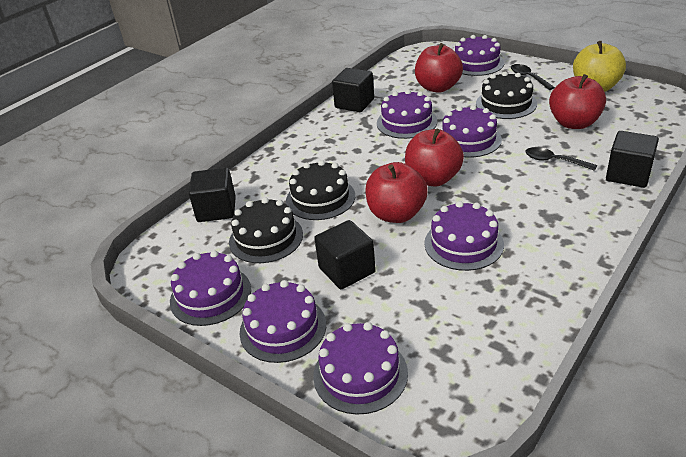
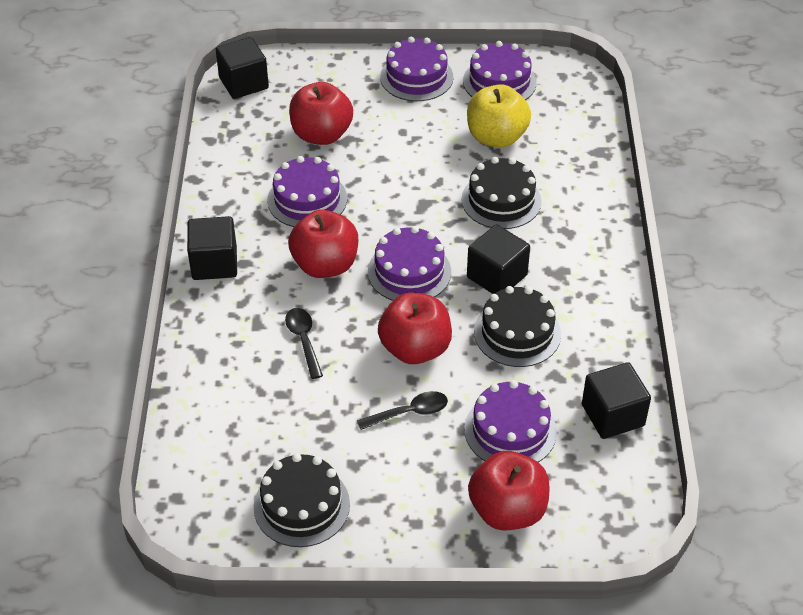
purple cake: [170,250,251,326] [239,280,326,363] [313,322,408,415] [377,90,438,139] [424,201,504,271] [442,105,502,158] [455,35,504,76] = 7 -> [267,156,347,227] [368,226,451,301] [380,37,454,101] [463,41,536,100] [464,380,557,462] = 5

